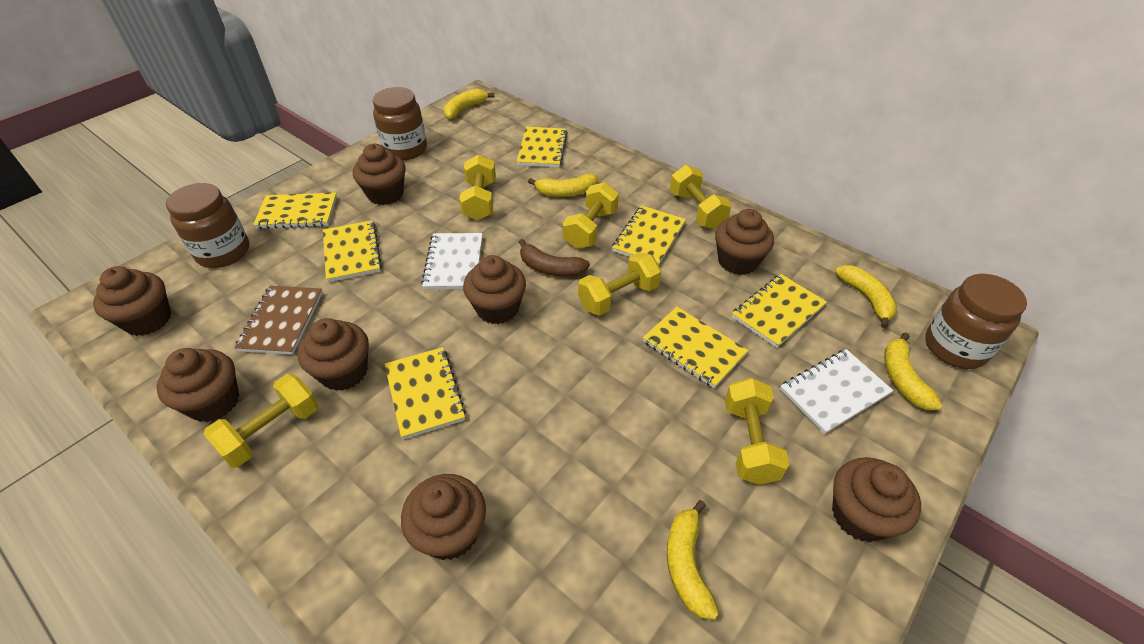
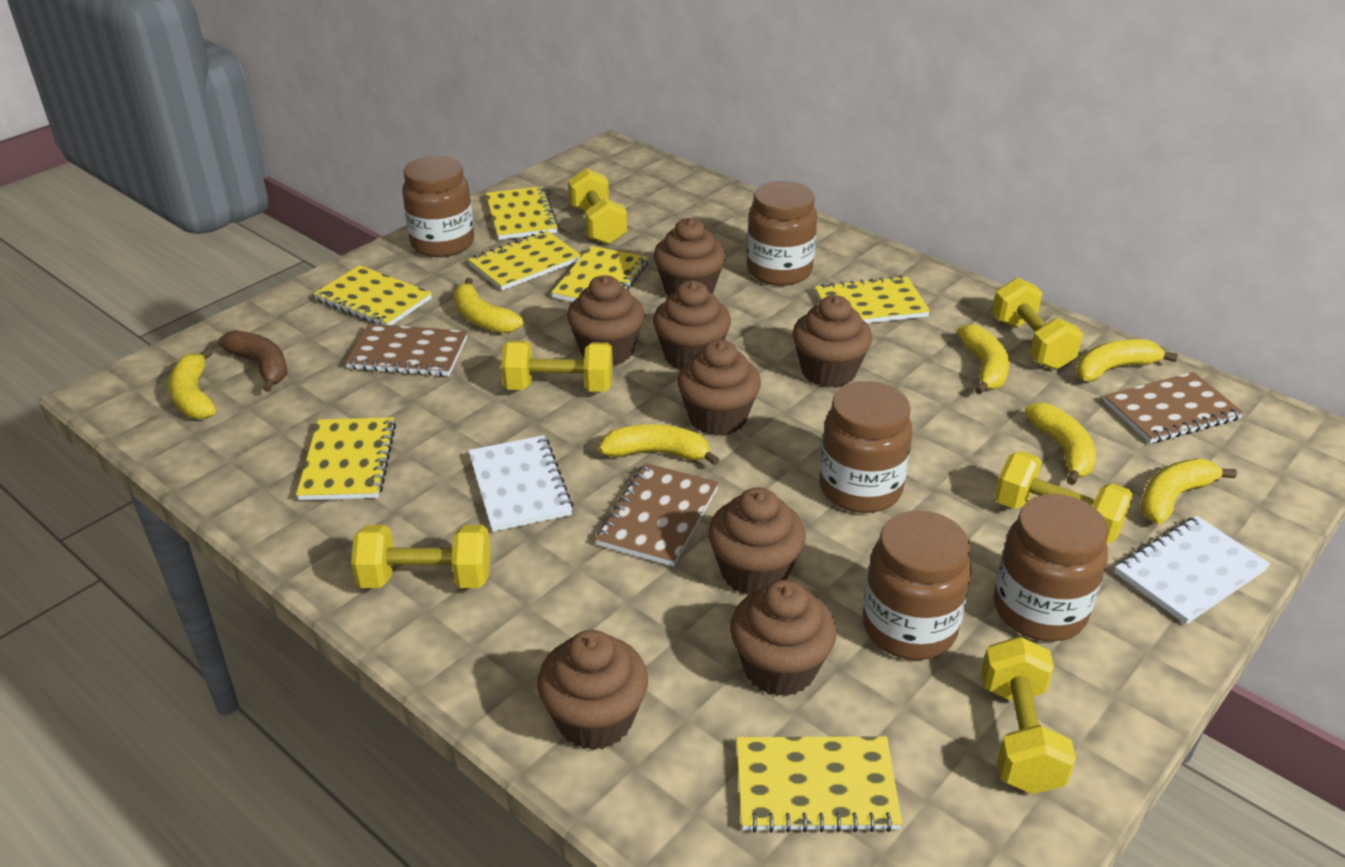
brown jar: [166,183,249,268] [373,87,427,160] [925,274,1027,369] = 3 -> [402,156,474,257] [747,181,817,286] [819,381,913,513] [863,510,972,660] [994,494,1109,641] = 5
brown notebook: [234,286,323,355] = 1 -> [345,324,468,376] [596,463,719,567] [1104,372,1244,443] = 3
yellow banana: [444,89,494,119] [528,173,598,197] [667,500,719,620] [835,265,897,328] [884,332,942,410] = 5 -> [169,347,216,419] [454,278,523,333] [599,424,720,466] [957,324,1009,395] [1025,402,1096,485] [1077,339,1178,382] [1141,459,1237,524] = 7

